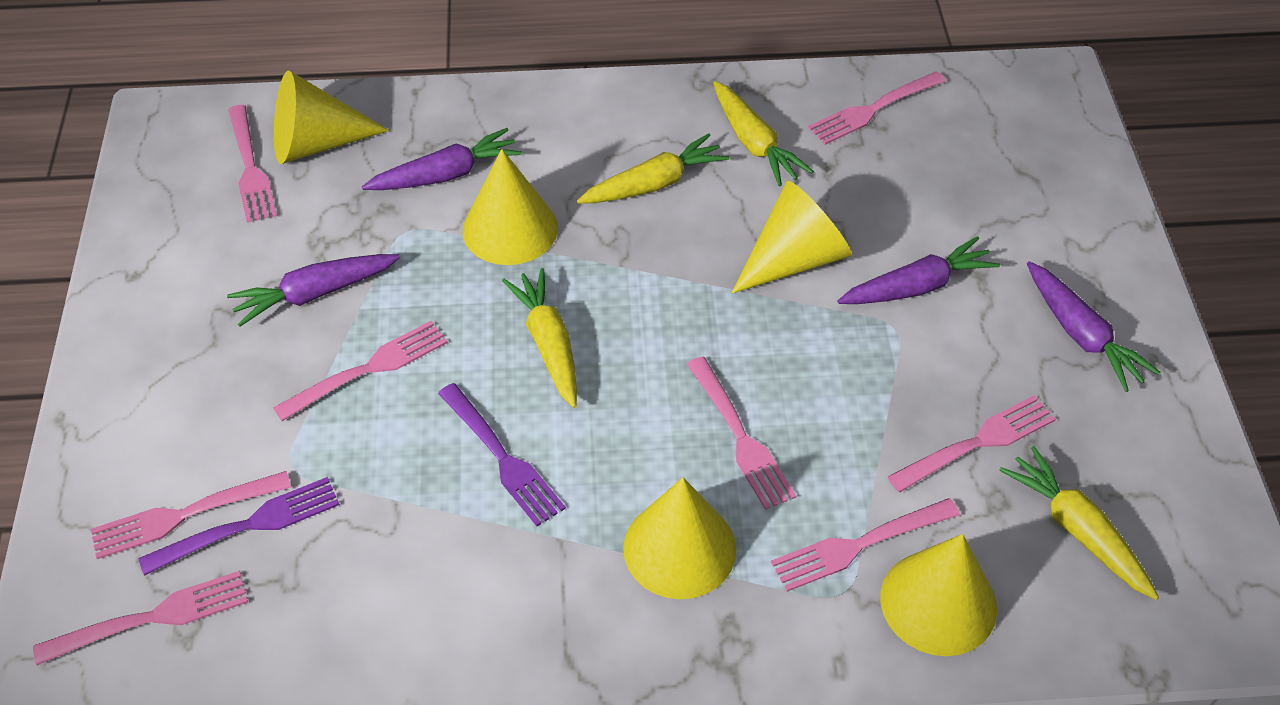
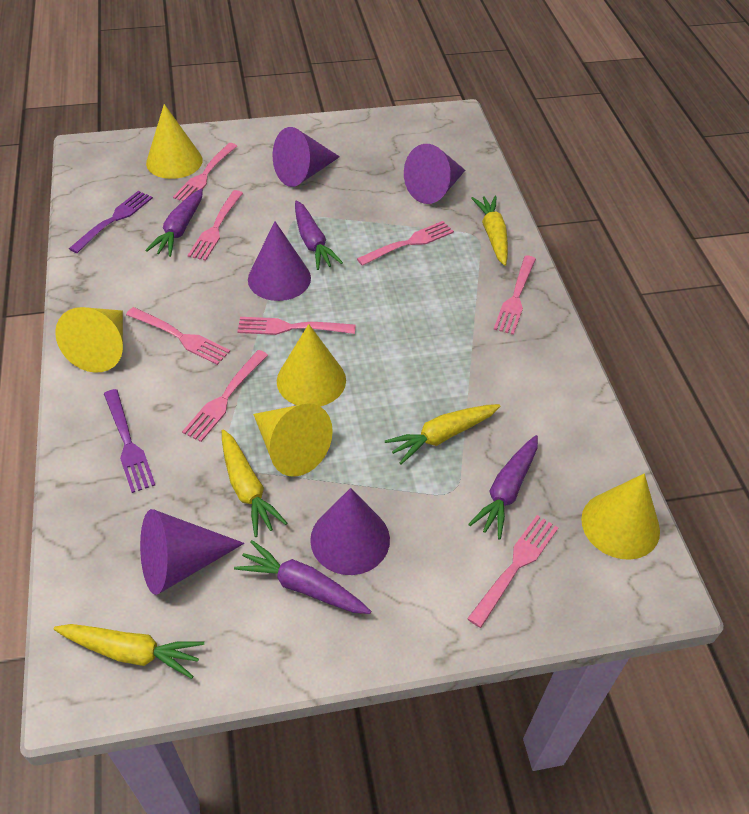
purple cone: none = 0 -> [140,509,244,595] [248,221,311,301] [273,127,340,187] [310,488,390,575] [404,144,465,204] = 5

